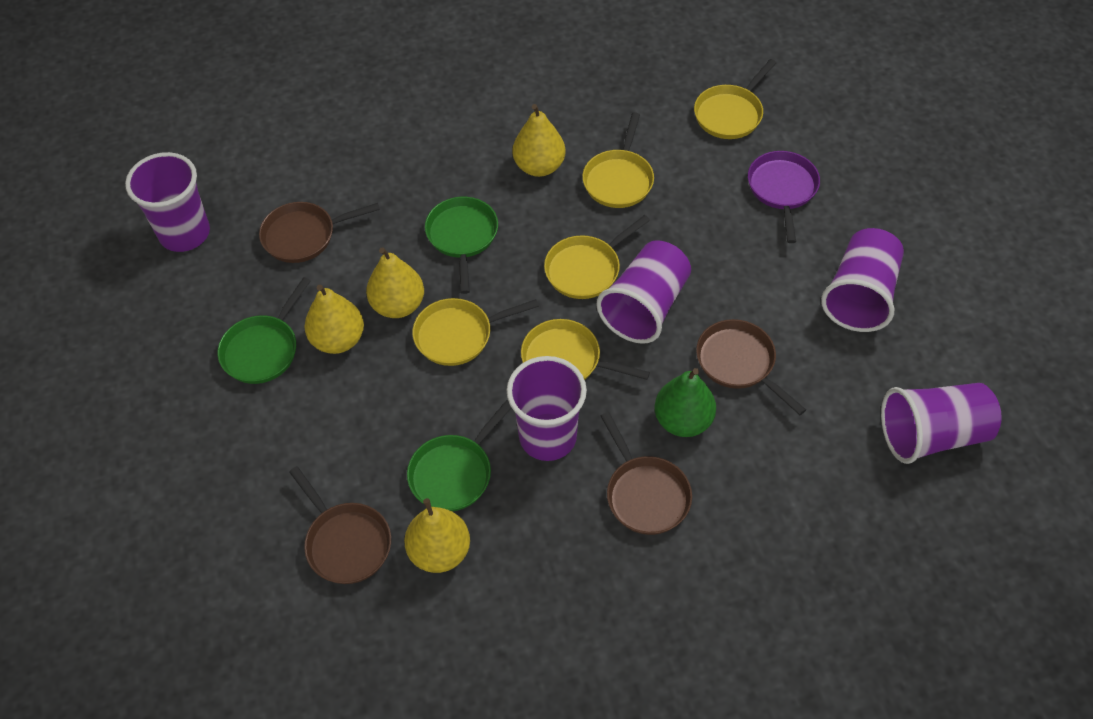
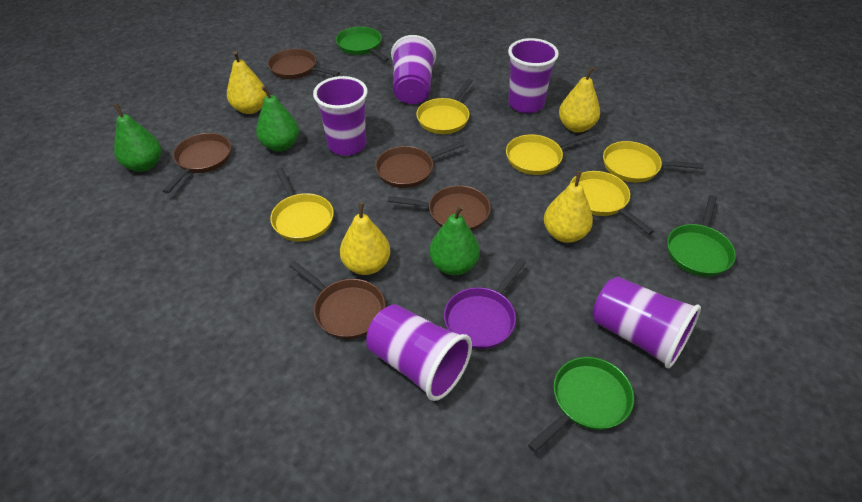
brown pan: [259,202,380,263] [289,466,391,584] [601,412,692,535] [696,319,806,415] = 4 -> [163,133,231,193] [268,49,340,79] [289,261,385,339] [375,140,465,188] [388,185,491,231] = 5
green pear: [654,368,716,437] = 1 -> [113,103,161,172] [256,85,299,152] [429,205,480,275] = 3

